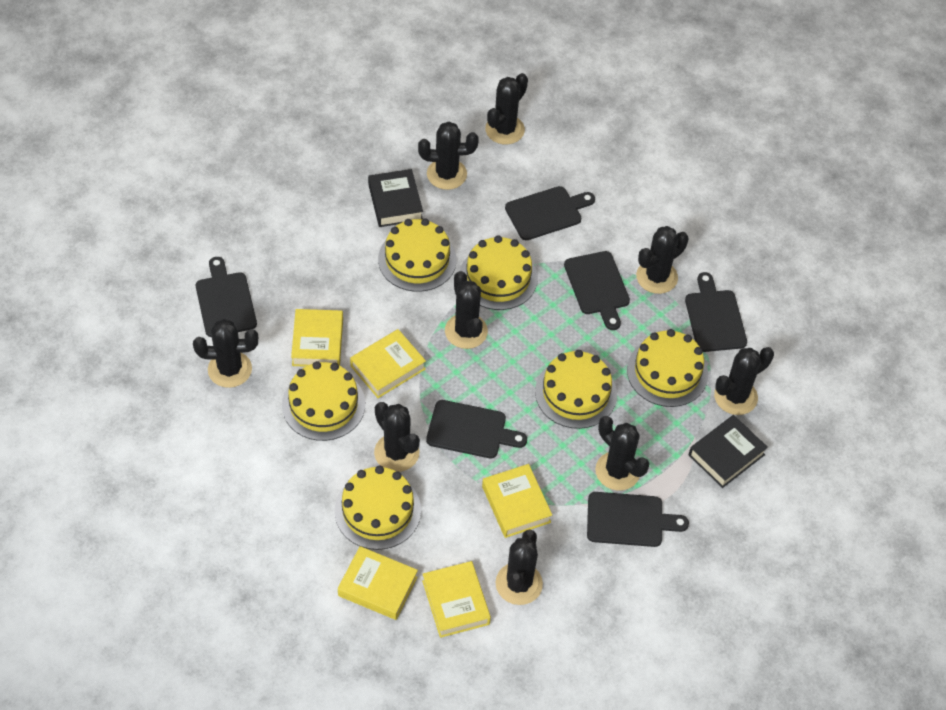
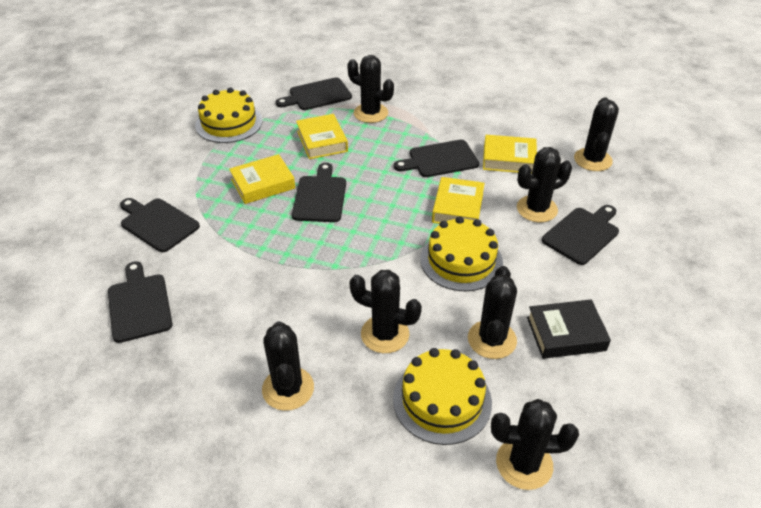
black book: [368,169,423,227] [689,415,768,488] = 2 -> [527,299,611,359] = 1
black cactus: [193,319,258,388] [374,402,420,472] [418,122,479,190] [445,271,488,349] [485,73,528,144] [495,530,543,605] [595,416,649,491] [636,226,688,294] [714,347,774,415] = 9 -> [262,321,314,411] [347,55,394,123] [349,270,422,353] [468,266,517,359] [491,399,579,490] [517,147,572,222] [574,97,619,171] = 7
yellow book: [291,309,343,367] [338,546,418,620] [350,329,426,398] [422,561,491,638] [482,464,552,538] = 5 -> [229,154,295,204] [296,114,348,159] [432,177,485,224] [483,135,537,174] = 4
yellow cake: [282,361,365,441] [335,466,421,550] [378,218,456,292] [460,235,538,310] [535,350,617,429] [627,329,708,407] = 6 -> [195,88,262,143] [393,348,492,445] [420,216,503,291] = 3

